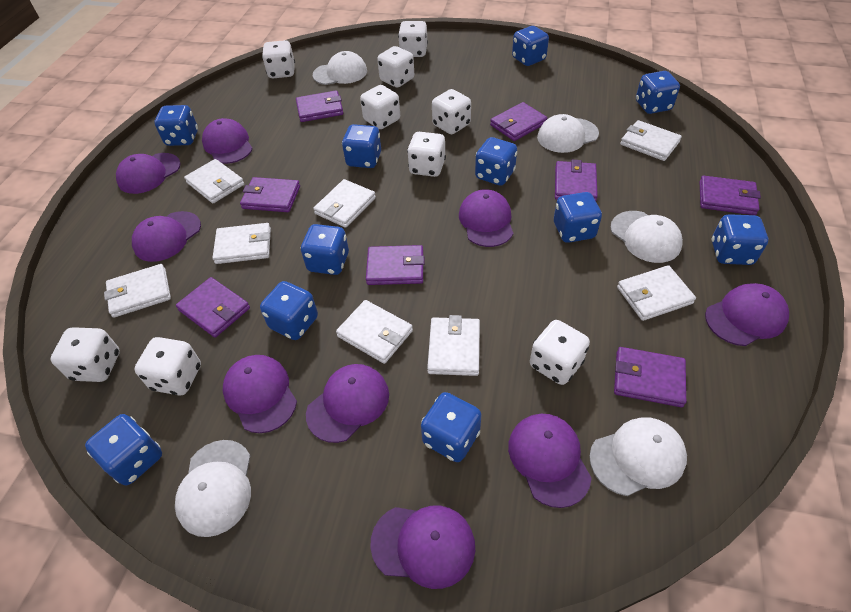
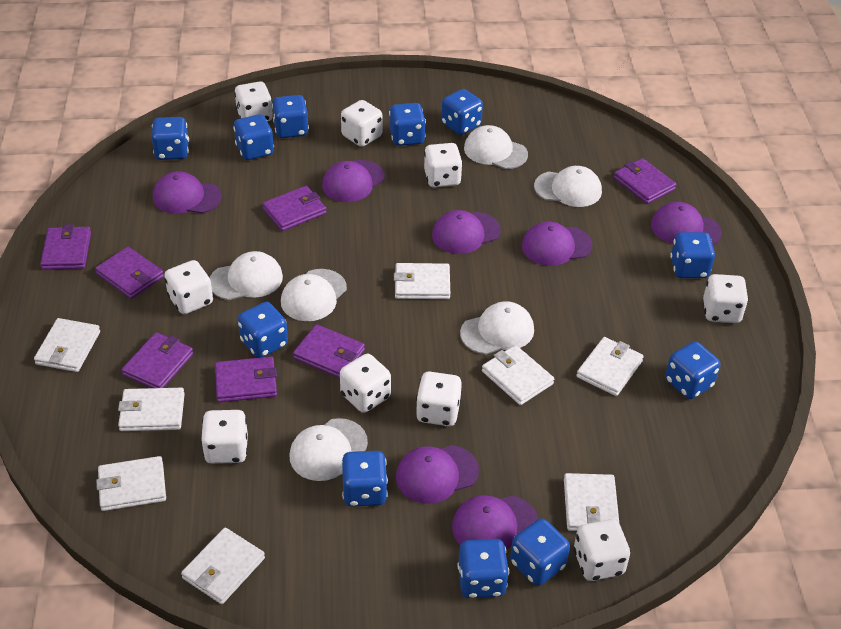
purple cap: [116,153,181,194] [132,211,201,262] [202,118,253,164] [223,355,297,433] [306,364,389,443] [370,505,475,589] [459,189,513,247] [508,414,591,508] [705,283,789,346] = 9 -> [153,171,222,214] [322,160,385,202] [396,445,479,504] [432,210,501,254] [452,495,538,550] [522,221,593,266] [651,202,722,245] = 7
purple wallet: [176,277,250,338] [240,177,300,212] [296,90,343,122] [366,245,425,285] [490,102,548,141] [555,160,598,201] [614,347,686,407] [700,176,761,215] = 8 -> [40,224,91,270] [95,247,164,299] [122,332,194,388] [215,356,277,402] [262,186,326,231] [293,324,365,378] [614,158,676,204] = 7
white cap: [175,440,251,537] [313,51,367,85] [537,114,599,153] [589,417,687,496] [610,211,683,263] = 5 -> [210,251,283,300] [281,269,347,321] [290,418,368,481] [460,301,534,355] [464,125,528,169] [534,166,602,207] = 6

